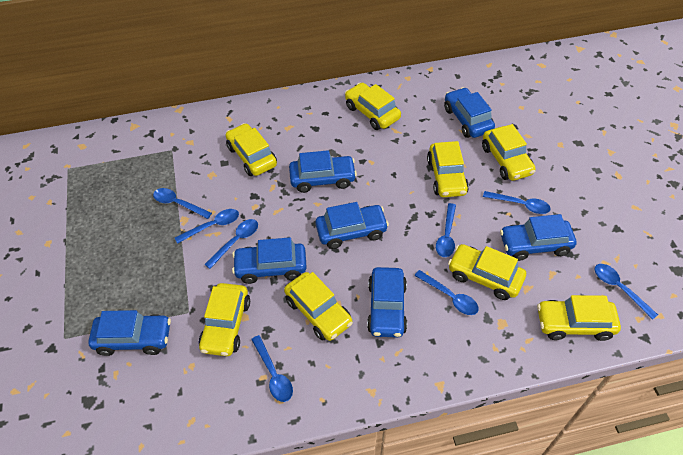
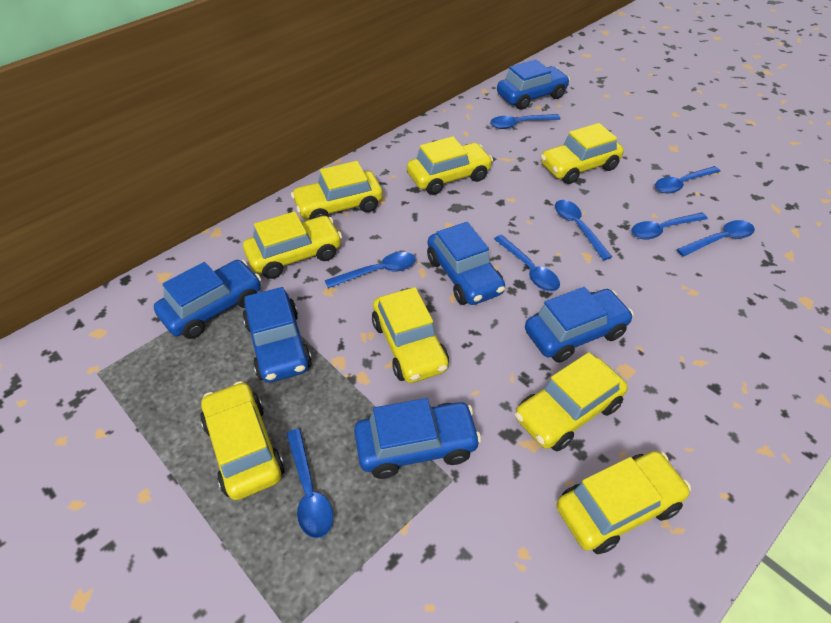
blue car: [88,310,171,356] [232,237,307,284] [289,150,357,193] [315,202,389,249] [367,267,407,338] [444,87,495,138] [500,214,577,261] = 7 -> [154,260,261,339] [243,287,312,383] [354,398,481,479] [427,222,505,305] [497,59,570,110] [525,287,634,363] = 6

